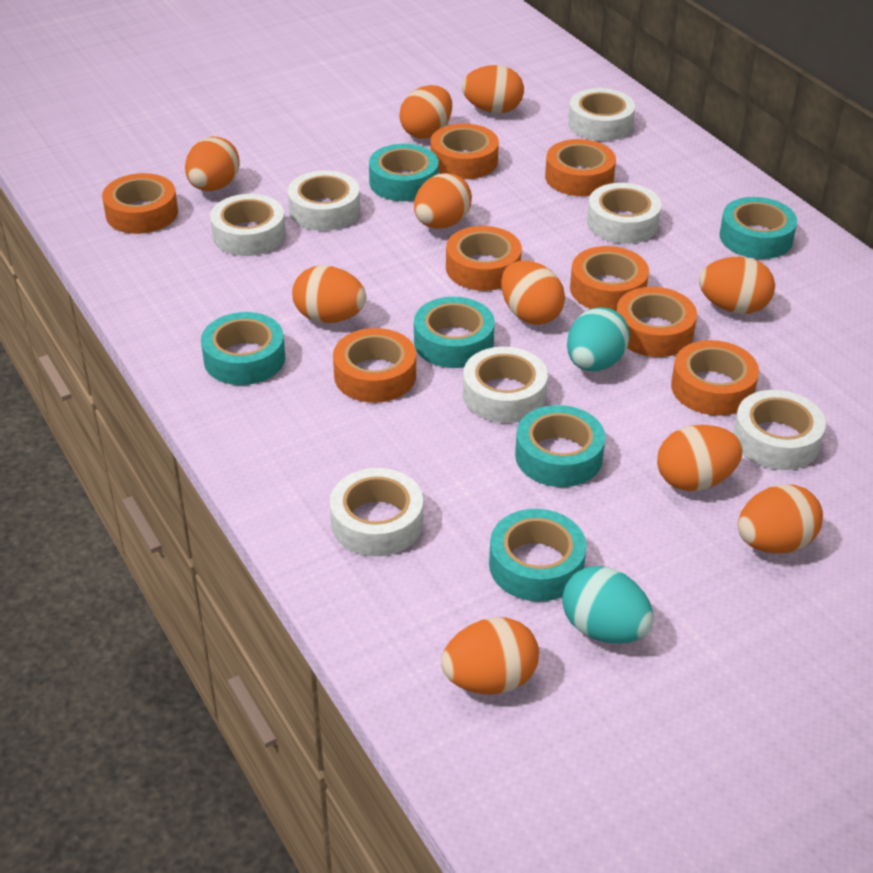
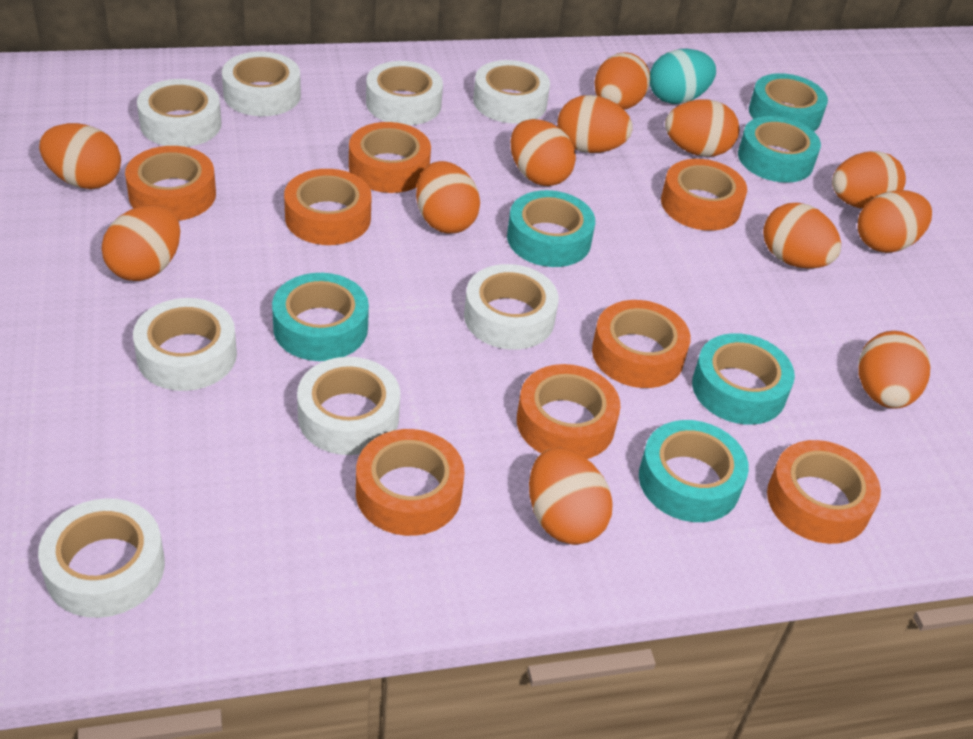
orange egg: [185,137,240,191] [292,265,366,323] [399,85,452,139] [414,173,472,228] [441,617,539,694] [462,65,524,113] [501,260,565,325] [657,425,743,491] [699,257,775,314] [738,484,823,554] = 10 -> [39,123,121,189] [102,205,180,281] [416,161,480,234] [510,119,576,186] [529,447,613,545] [557,95,633,153] [594,52,650,110] [665,99,739,157] [763,203,841,268] [832,151,906,209] [858,190,932,253] [858,331,930,409] = 12
turquoise egg: [562,566,653,643] [567,307,630,371] = 2 -> [650,49,716,104] = 1
white tape: [210,194,286,256] [288,170,360,231] [330,468,423,557] [463,347,548,423] [568,88,635,141] [587,183,662,244] [733,390,826,470] = 7 -> [38,498,165,618] [133,298,237,391] [137,79,221,147] [222,52,301,116] [297,357,400,455] [366,61,443,125] [464,264,559,350] [473,60,550,124] = 8

